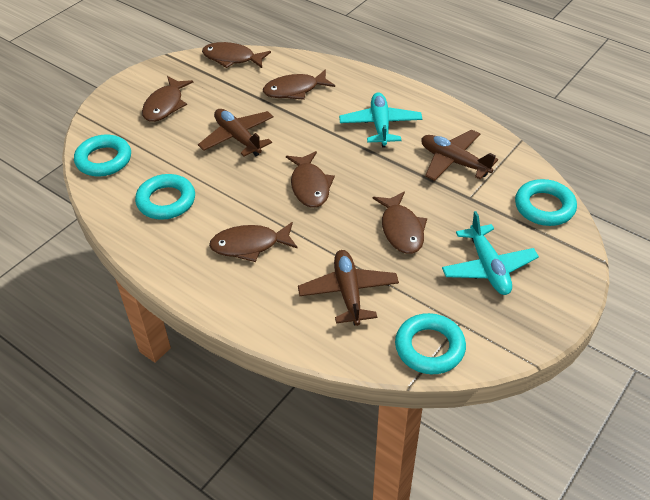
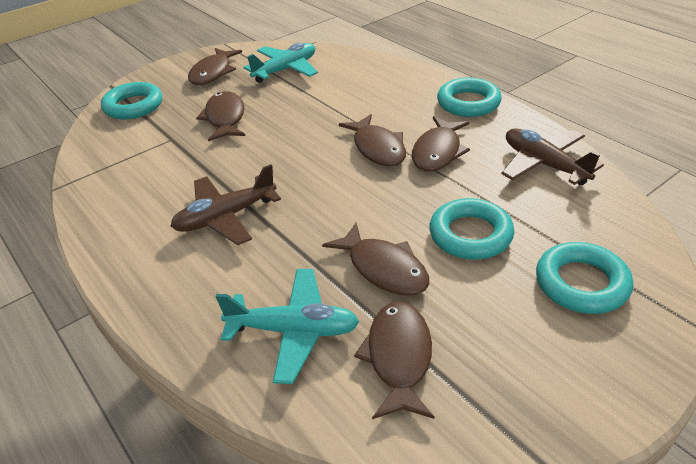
brown plane: [198,109,274,157] [298,250,399,326] [421,130,498,181] = 3 -> [170,165,281,245] [501,128,604,185] = 2

